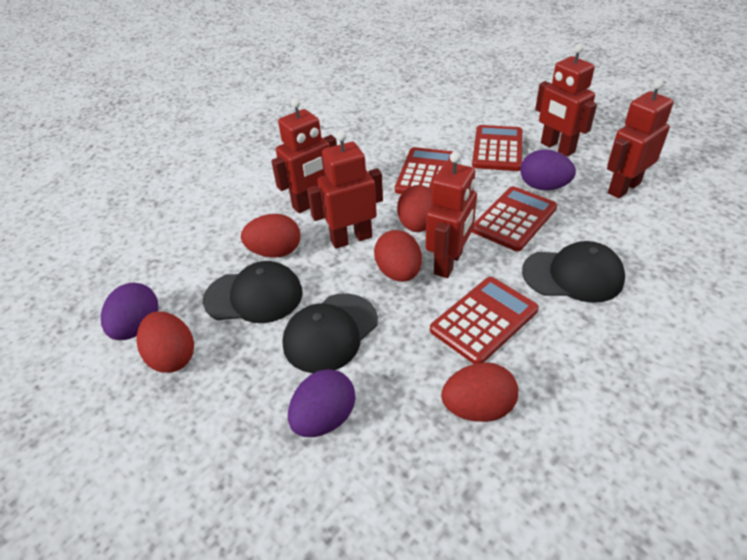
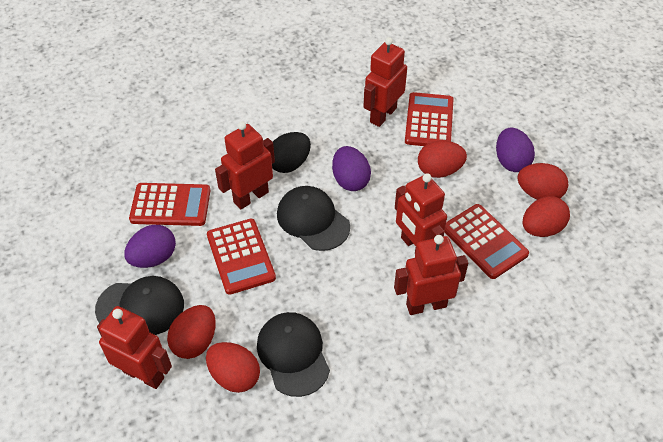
black egg: none = 0 -> [272,132,311,173] = 1

